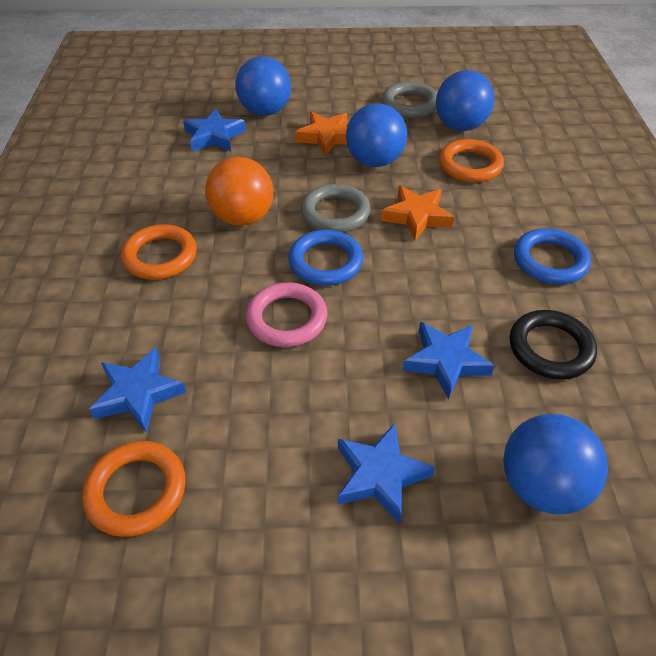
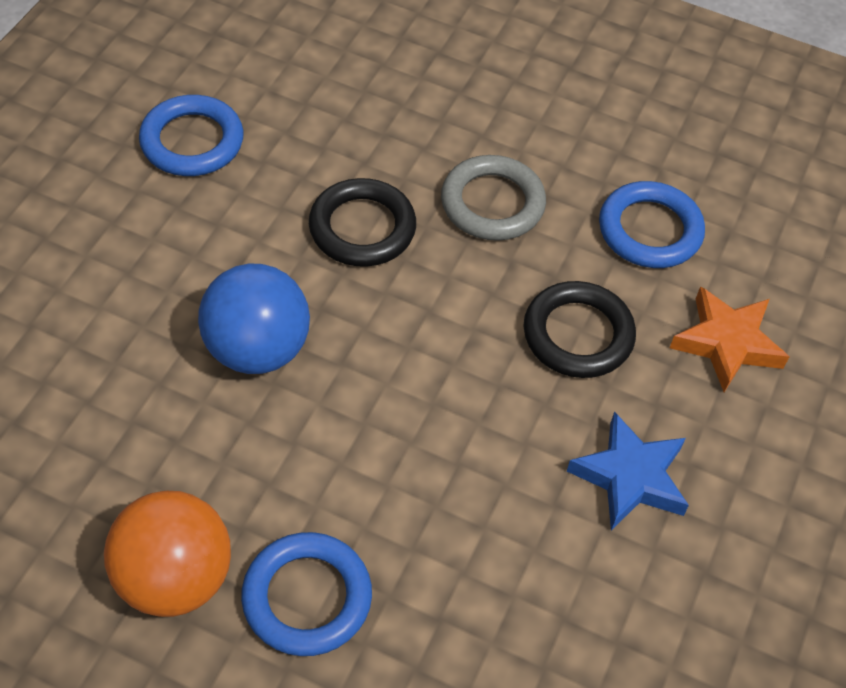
black ring: [510,310,597,380] = 1 -> [309,178,416,267] [524,281,636,378] = 2
blue ball: [236,56,291,116] [346,103,407,167] [436,70,494,131] [503,414,608,514] = 4 -> [198,263,310,374] = 1
blue ring: [288,230,364,286] [514,228,591,284] = 2 -> [139,95,243,176] [241,532,372,656] [599,181,705,268] = 3
blue star: [89,348,186,433] [183,109,246,152] [338,423,435,524] [403,322,495,400] = 4 -> [567,411,689,530] = 1
grey ring: [301,184,371,233] [382,82,437,118] = 2 -> [441,155,546,241] = 1
orange ring: [82,441,186,537] [121,224,197,280] [439,139,504,182] = 3 -> none = 0
orange star: [295,112,347,156] [381,186,454,241] = 2 -> [670,286,789,392] = 1
pink ring: [246,282,327,347] = 1 -> none = 0

